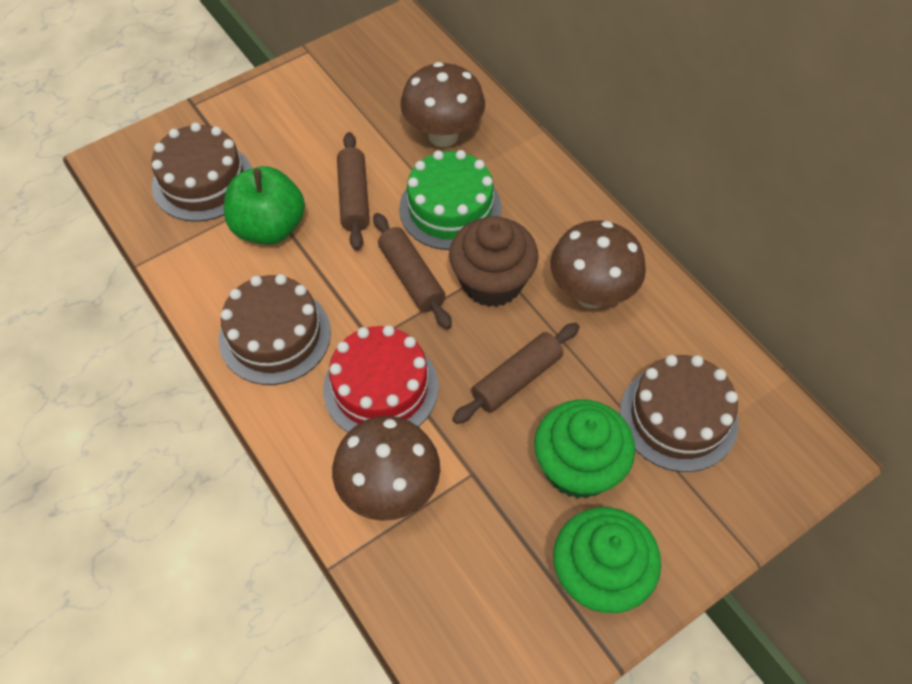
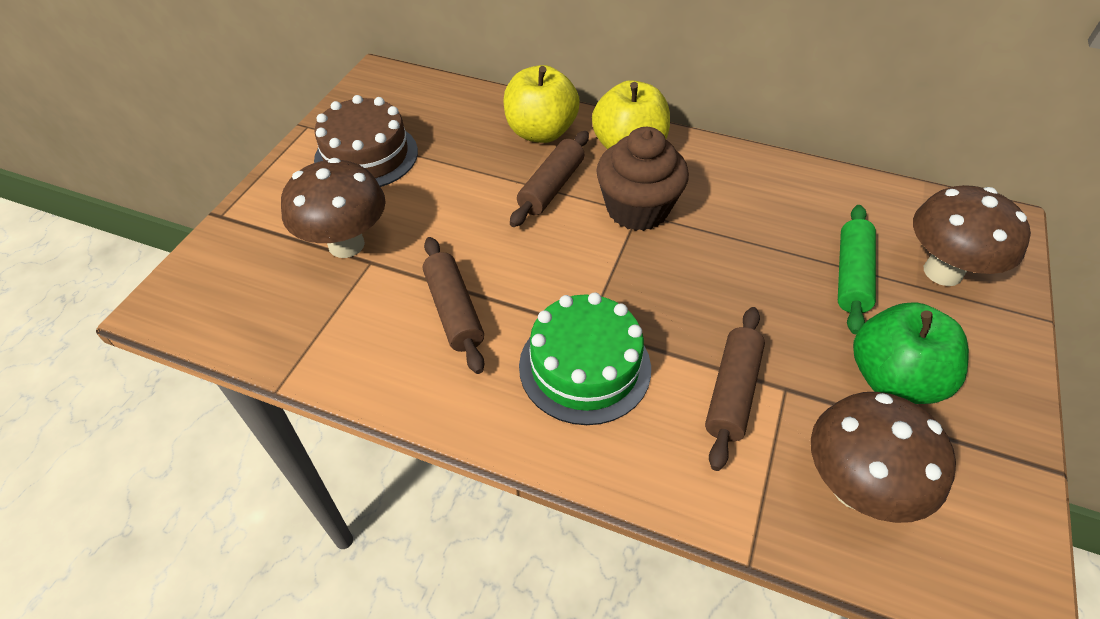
brown cake: [151,122,252,222] [219,274,331,385] [620,355,738,472] = 3 -> [314,95,418,187] = 1
green cupcake: [534,399,635,499] [553,507,661,613] = 2 -> none = 0
green rolling pin: none = 0 -> [838,205,876,334] = 1
red cake: [323,325,439,432] = 1 -> none = 0
yellow apple: none = 0 -> [504,65,580,143] [592,80,670,149] = 2

